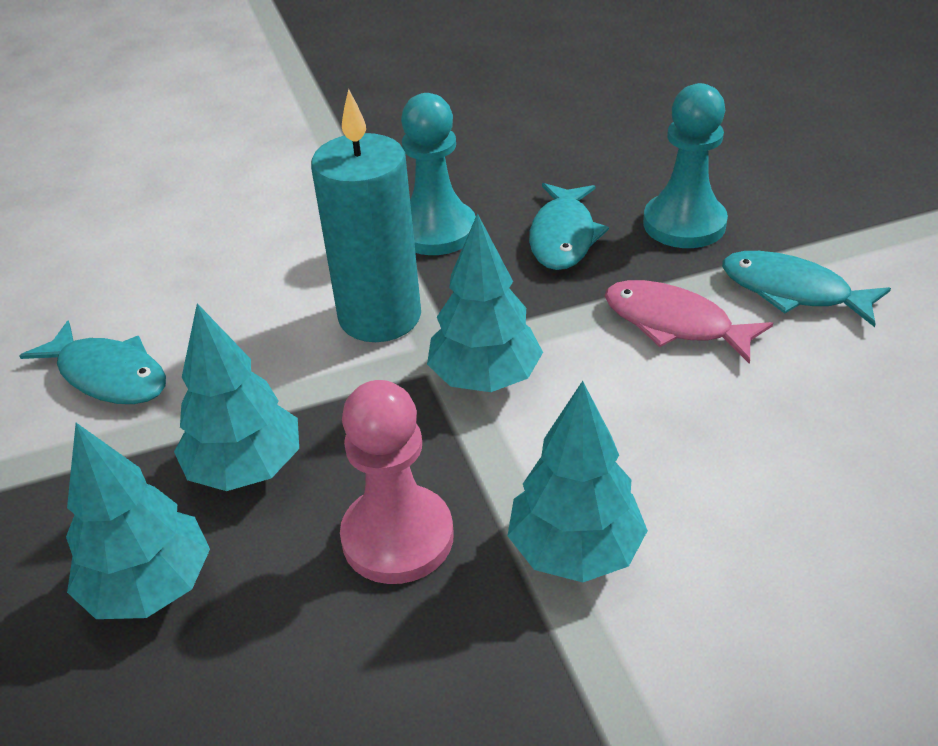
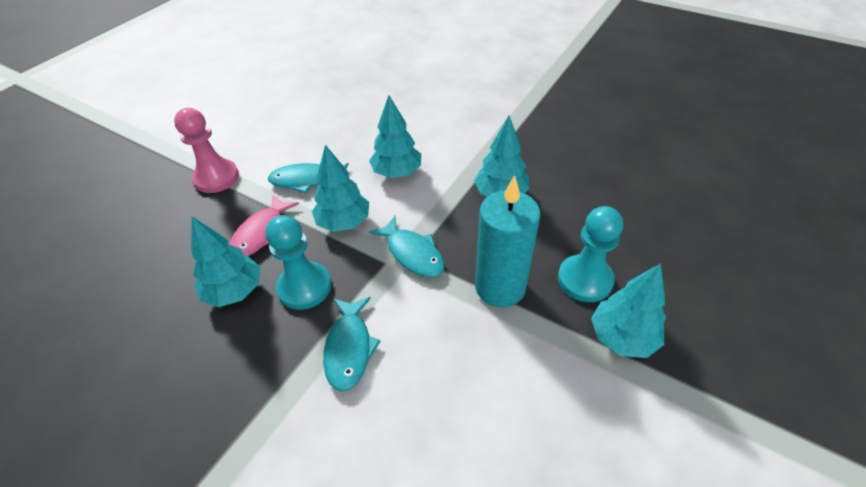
turquoise tree: [66,423,210,619] [174,303,299,491] [427,213,543,392] [507,381,648,582] = 4 -> [191,216,260,307] [312,145,369,232] [369,95,421,178] [474,116,529,197] [591,263,666,358] = 5

